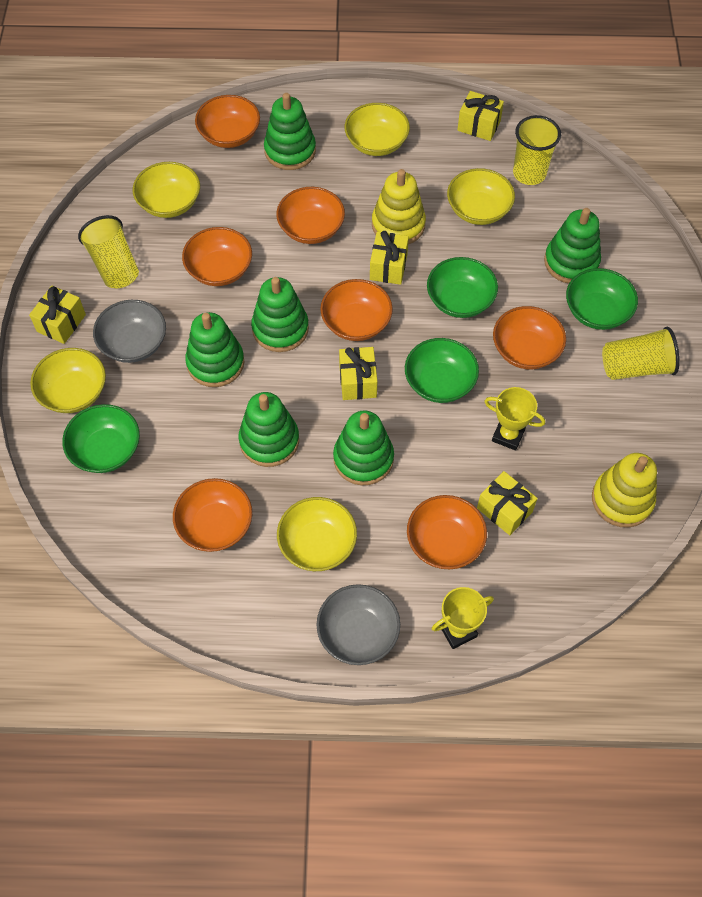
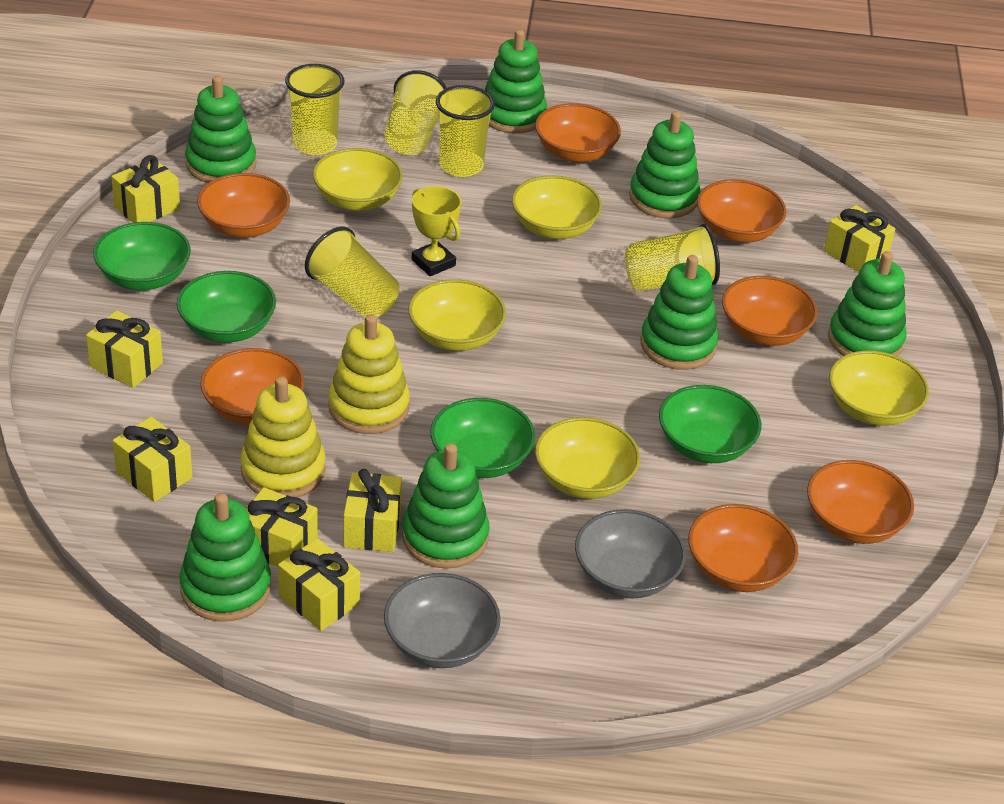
green stacking toy: [185,312,244,387] [239,392,299,467] [251,277,309,352] [264,93,316,170] [333,410,394,485] [544,208,601,283] = 6 -> [179,493,271,622] [185,76,256,183] [402,443,490,569] [485,29,547,133] [629,111,700,218] [640,255,718,370] [828,251,906,356] = 7
yellow cup: [78,215,139,288] [513,115,561,185] [602,327,680,380] = 3 -> [285,64,345,155] [305,227,399,318] [385,70,447,155] [436,85,495,177] [625,224,720,291] = 5
yellow gift: [29,286,86,344] [339,347,378,400] [370,231,409,285] [457,91,504,141] [477,471,538,535] = 5 -> [86,310,163,388] [111,155,180,223] [113,417,192,502] [246,487,318,567] [278,538,360,631] [343,469,402,552] [823,205,895,272] = 7
yellow trophy: [432,587,494,649] [484,387,545,451] = 2 -> [411,186,462,276] = 1

